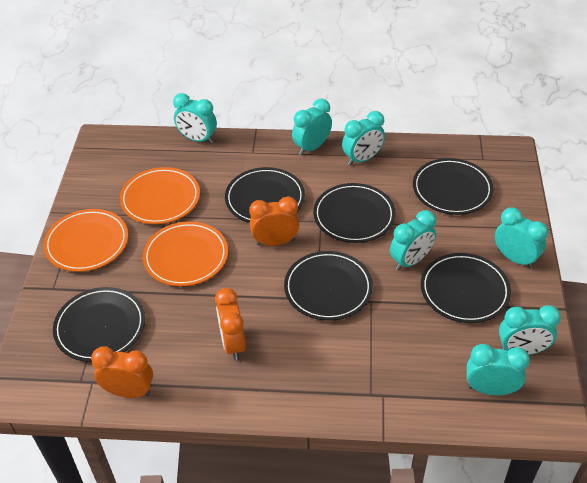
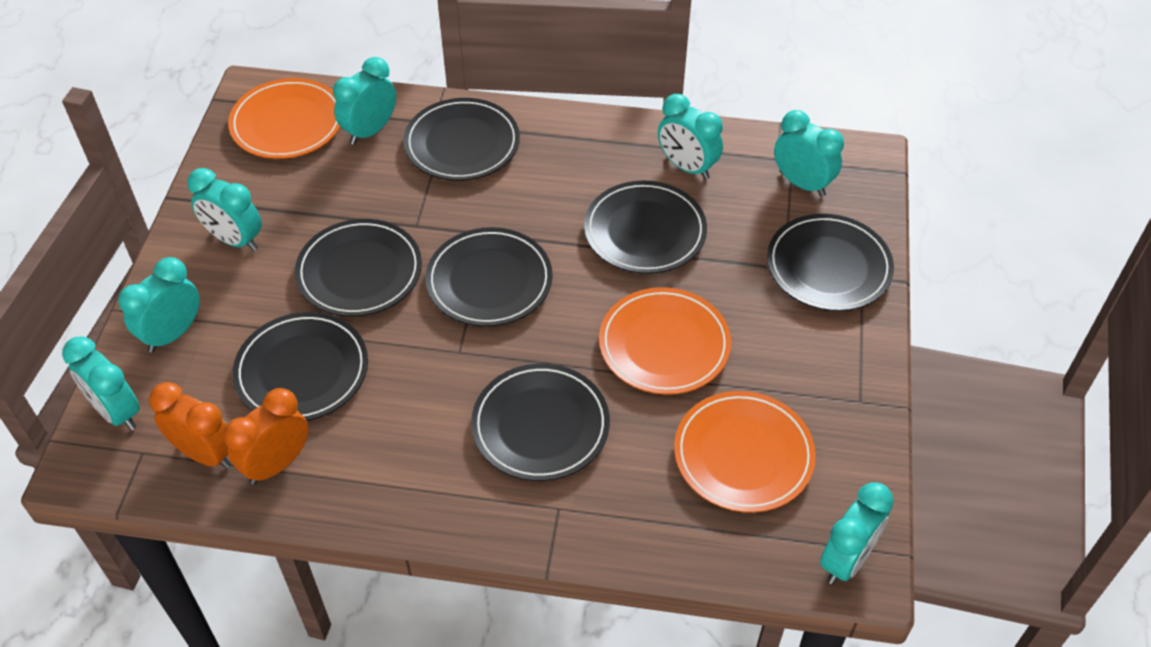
black plate: [53,287,145,362] [225,167,305,223] [284,251,373,321] [313,183,396,243] [413,158,494,215] [421,253,511,323] = 6 -> [233,312,368,421] [295,219,422,317] [403,98,520,181] [425,227,553,327] [471,363,610,481] [584,181,707,274] [767,214,894,311] = 7
orange clock: [91,346,153,398] [215,288,246,360] [249,196,299,246] = 3 -> [149,382,231,469] [223,388,309,485] = 2

